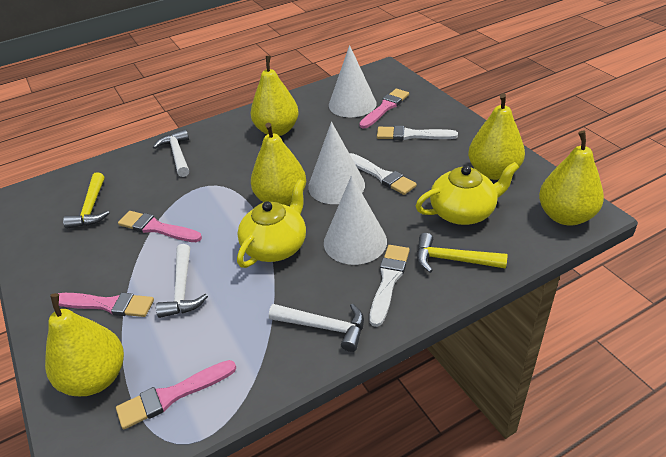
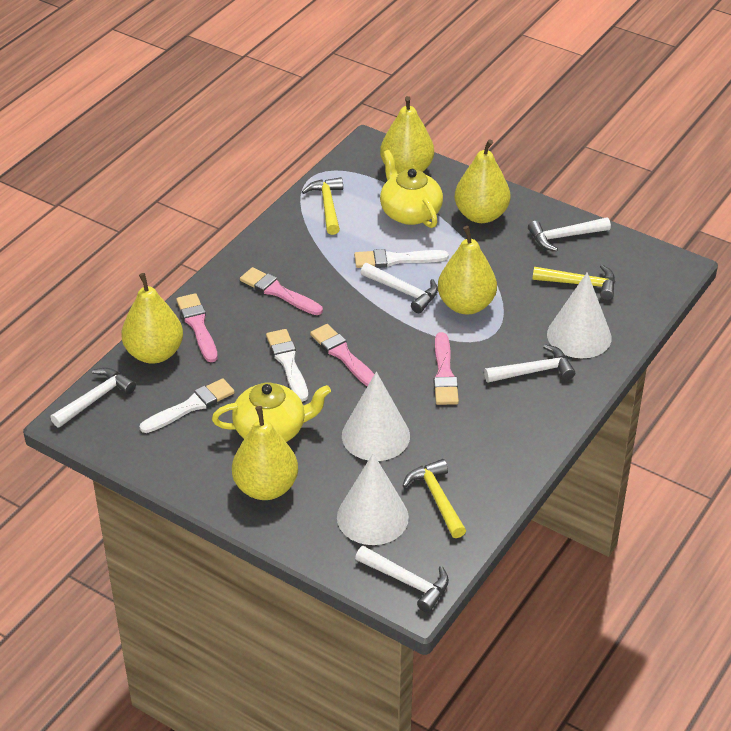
white hammer: [153,129,189,177] [156,244,208,318] [269,304,364,352] = 3 -> [50,368,136,428] [355,546,449,613] [360,263,438,313] [484,344,575,383] [528,217,611,251] = 5
yellow hammer: [63,172,110,229] [417,233,508,273] = 2 -> [302,177,343,235] [402,459,466,538] [532,265,615,300] = 3

